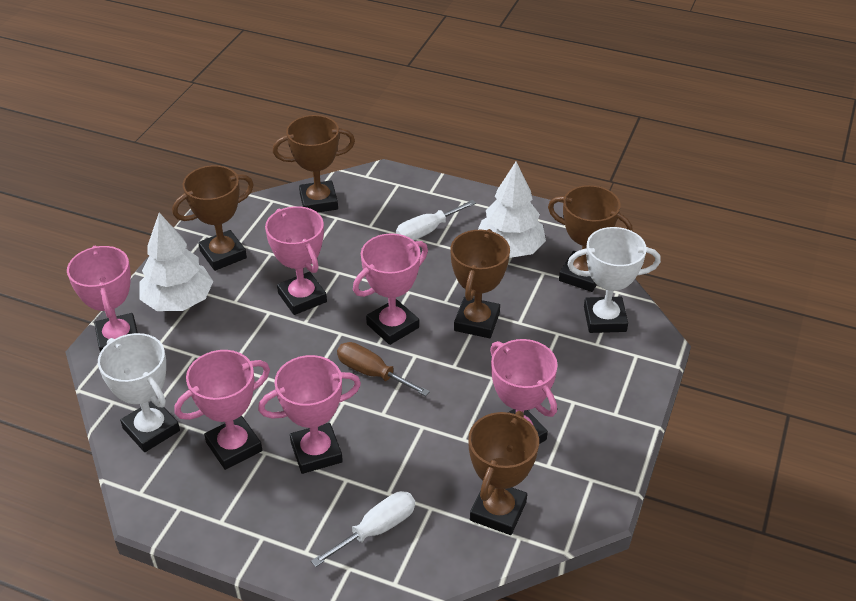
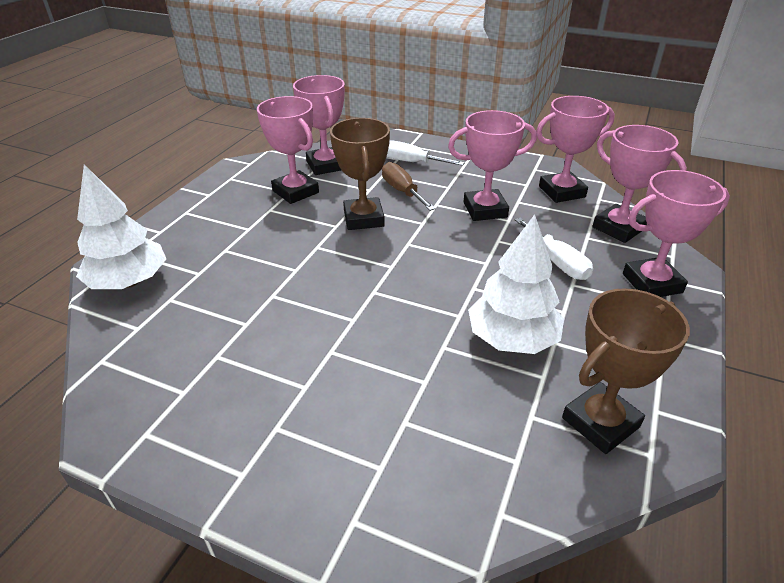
brown trophy: [172,165,254,271] [273,115,355,212] [450,229,510,338] [468,411,539,535] [548,185,633,292] = 5 -> [330,118,390,230] [562,288,690,454] = 2
white trophy: [98,333,180,452] [567,227,661,333] = 2 -> none = 0

